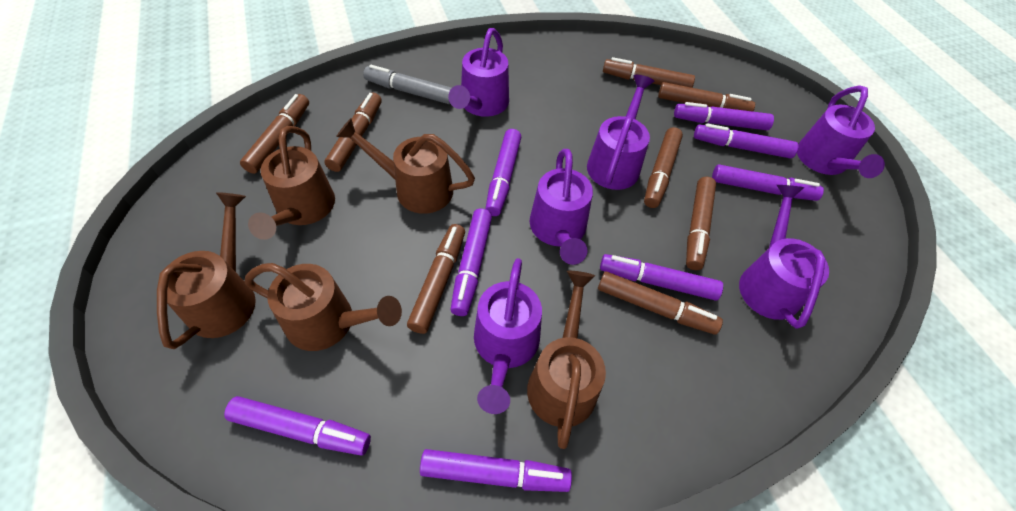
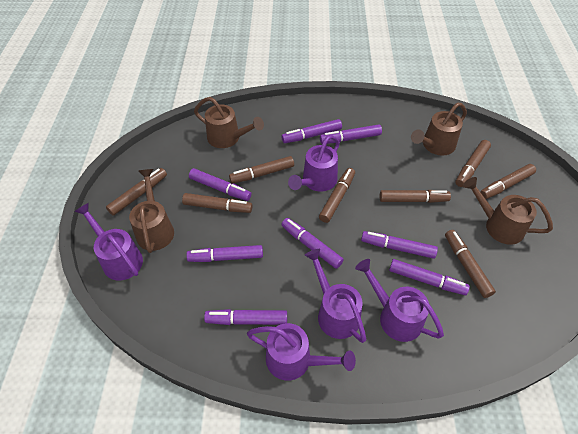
brown watering can: [157,192,256,349] [245,263,402,351] [248,126,335,240] [336,118,475,214] [527,271,606,449] = 5 -> [129,169,174,253] [194,97,264,148] [411,103,467,156] [463,177,553,245] = 4
grey marker: [363,65,452,104] = 1 -> none = 0
purple watering can: [448,28,509,117] [474,258,542,414] [530,149,593,265] [587,75,654,190] [739,185,829,329] [797,85,885,178] = 6 -> [74,203,143,281] [247,323,356,381] [288,135,340,192] [305,249,366,343] [355,259,444,342] = 5

